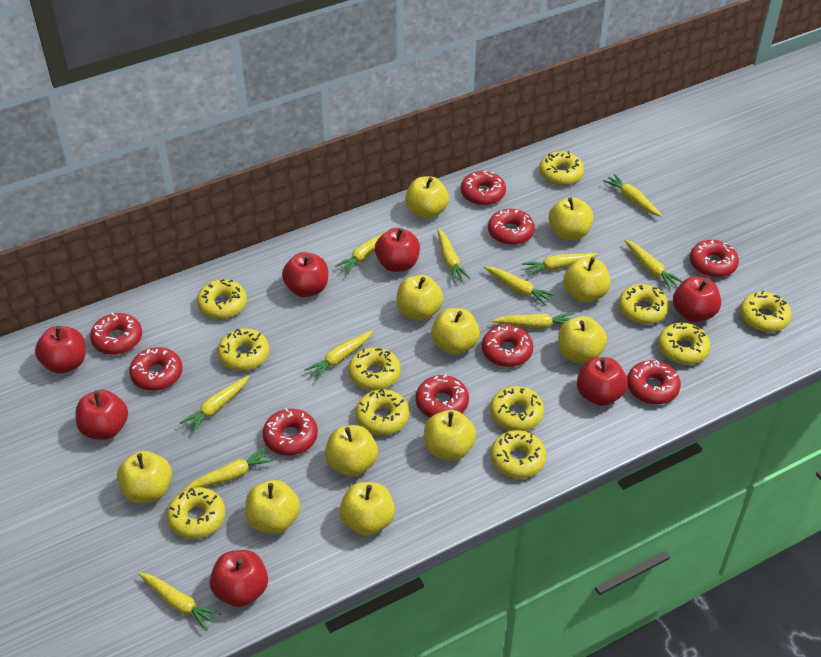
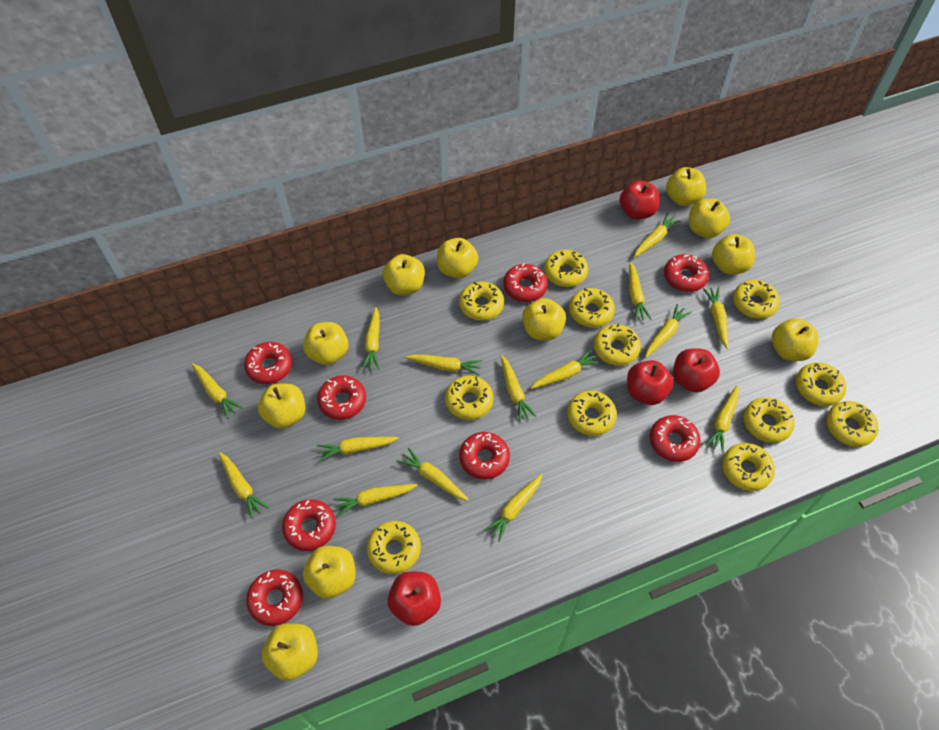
red apple: [35,326,86,374] [75,390,128,440] [210,550,268,607] [282,252,328,297] [375,228,420,272] [577,357,628,406] [673,276,721,322] = 7 -> [387,572,441,626] [619,180,660,220] [627,360,674,405] [673,348,720,393] = 4
red donut: [90,313,142,355] [129,347,183,391] [263,408,318,456] [416,374,469,418] [461,170,506,205] [482,325,533,367] [488,209,535,245] [627,360,681,404] [690,240,739,277] = 9 -> [244,342,292,384] [246,570,303,626] [282,499,336,551] [317,375,366,420] [459,432,510,480] [503,263,548,302] [650,415,701,462] [664,254,709,292] = 8
yellow carrot: [138,572,221,631] [180,376,249,433] [184,447,273,490] [304,331,373,380] [335,231,387,274] [438,229,471,283] [484,266,555,306] [492,313,573,329] [522,253,598,276] [603,174,662,216] [625,240,683,290] = 11 -> [192,363,243,419] [219,452,269,519] [317,437,399,462] [333,484,417,516] [362,307,380,370] [397,448,469,501] [406,354,482,375] [484,473,543,542] [501,355,537,422] [531,349,600,389] [629,262,652,321] [634,213,680,258] [645,304,692,357] [703,287,728,349] [705,385,739,452] = 15
yellow donut: [167,487,225,539] [197,279,247,319] [217,329,269,371] [348,347,401,391] [355,389,409,435] [490,386,544,431] [490,430,546,478] [539,151,584,185] [619,284,669,324] [658,321,711,365] [740,291,792,332] = 11 -> [367,521,421,574] [445,376,494,420] [459,282,504,321] [544,250,588,287] [567,391,617,436] [569,288,615,328] [594,324,641,366] [722,443,775,491] [733,280,780,319] [743,397,795,443] [796,362,846,406] [826,401,878,447] = 12

